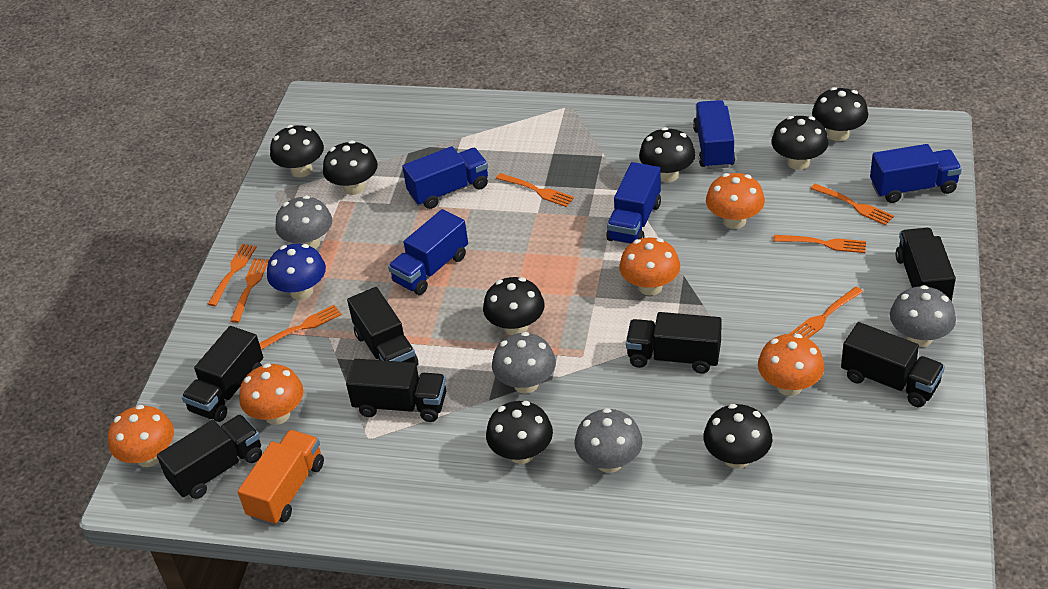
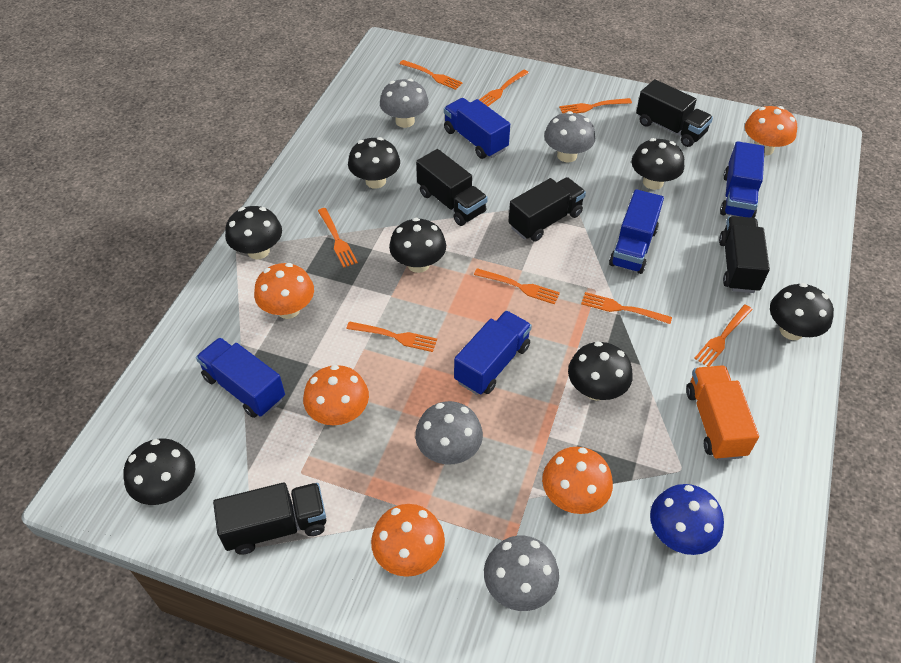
black mushroom: [270,125,324,178] [323,141,378,195] [483,277,545,335] [486,401,553,464] [639,127,696,183] [703,404,772,469] [771,116,829,170] [812,87,868,141] = 8 -> [123,439,195,505] [225,206,282,260] [348,137,400,189] [389,218,446,273] [568,341,633,401] [631,138,684,190] [770,283,834,340] = 7
black truck: [157,414,262,499] [182,326,263,422] [346,359,446,422] [347,287,418,365] [626,312,722,374] [841,322,945,407] [895,228,956,301] = 7 -> [213,482,326,555] [416,149,488,226] [508,177,586,242] [636,79,713,147] [719,216,770,293] = 5
orange fork: [208,244,256,306] [230,259,269,323] [259,305,342,350] [496,173,574,207] [773,235,866,253] [789,287,863,339] [810,184,894,225] = 7 -> [318,208,358,268] [346,321,437,352] [399,60,463,90] [474,268,560,304] [479,70,529,106] [559,98,632,113] [581,292,672,324] [694,305,753,367] = 8

